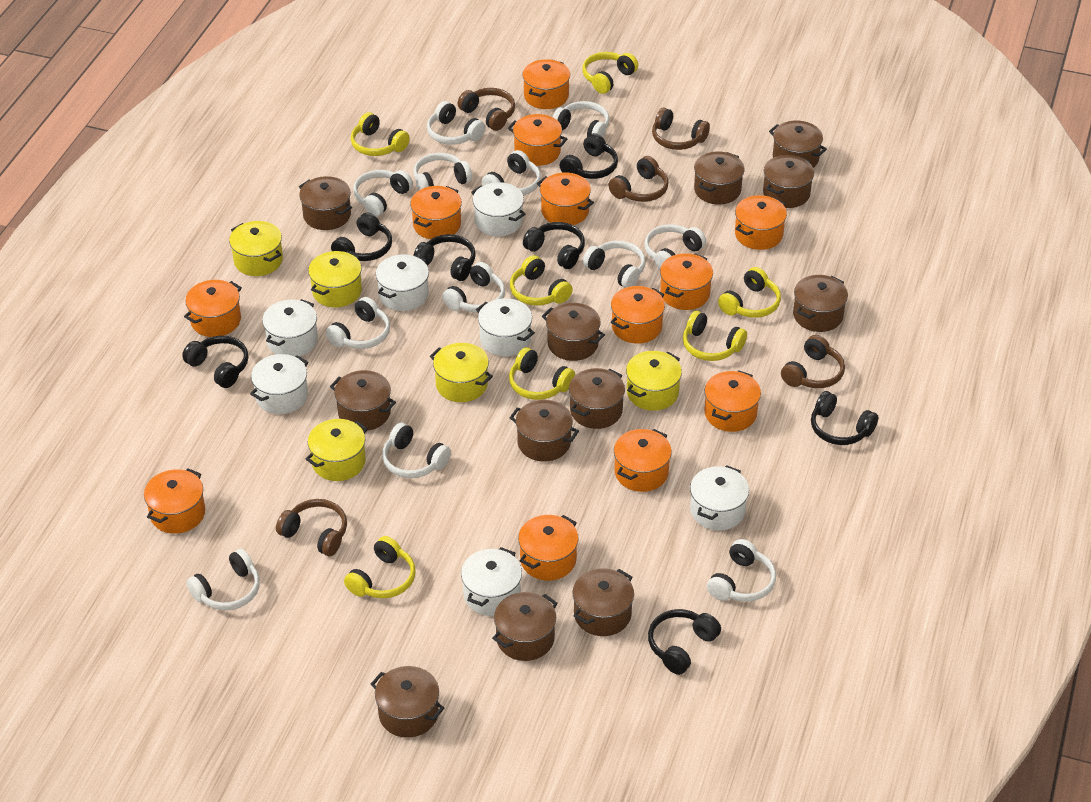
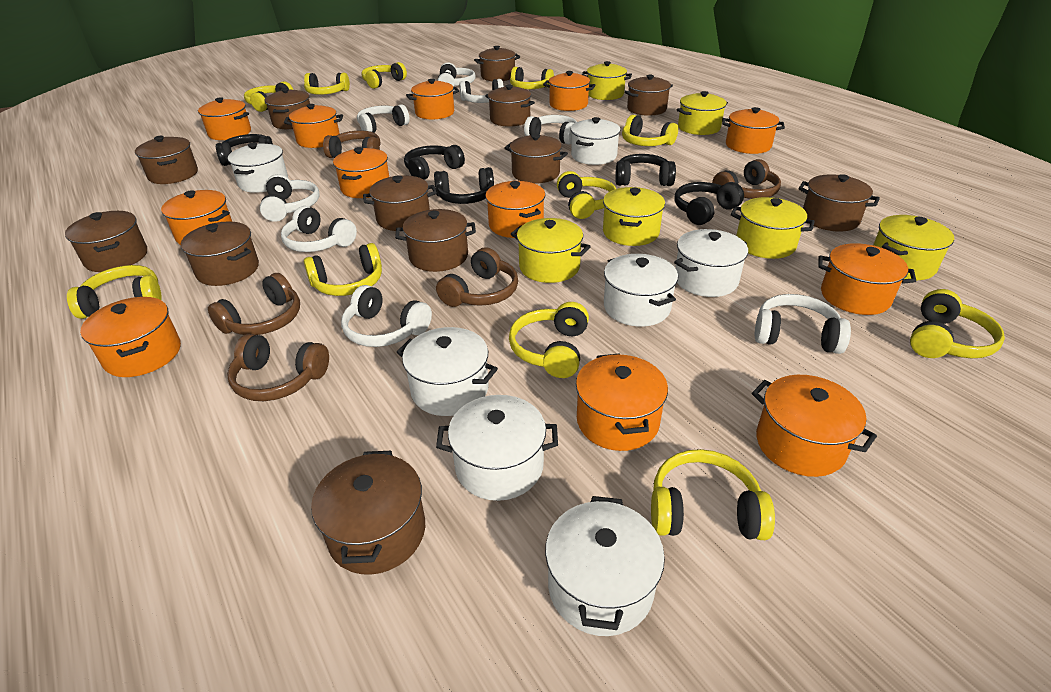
black headphones: [182,336,249,388] [331,212,392,261] [414,234,476,281] [523,222,585,269] [560,133,618,179] [648,609,721,675] [811,391,878,445] = 7 -> [216,134,273,166] [404,145,465,179] [434,167,494,204] [615,154,676,186] [674,182,744,225] = 5
white headphones: [186,549,260,610] [326,297,390,349] [353,170,413,216] [382,423,451,478] [414,153,472,191] [427,101,485,145] [442,262,505,312] [482,150,541,195] [553,101,609,138] [583,241,645,288] [644,224,706,269] [707,539,776,602] = 12 -> [260,174,320,222] [281,206,357,252] [341,285,432,347] [357,104,410,133] [437,62,476,87] [459,79,504,103] [524,115,577,145] [755,294,851,354] = 8
yellow headphones: [344,536,416,598] [351,112,410,156] [509,347,575,400] [510,255,573,306] [582,52,638,94] [683,311,747,361] [718,267,781,318] = 7 -> [67,265,162,319] [244,81,293,112] [304,72,350,95] [304,243,382,296] [362,62,407,89] [509,302,589,378] [510,67,554,89] [557,171,616,219] [622,115,678,146] [651,449,775,540] [910,289,1005,358] = 11
yellow pot: [229,221,283,276] [305,419,368,481] [308,251,362,307] [430,343,493,402] [626,351,682,411] = 5 -> [511,218,591,283] [582,61,632,100] [603,187,665,246] [677,91,728,135] [731,197,815,259] [873,215,954,280] = 6

